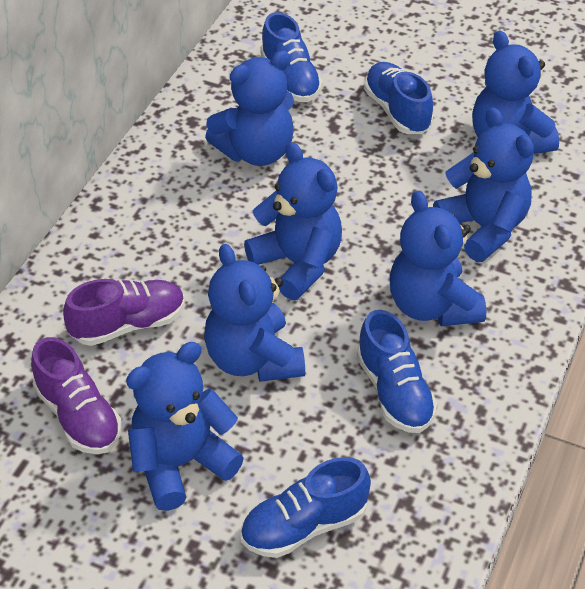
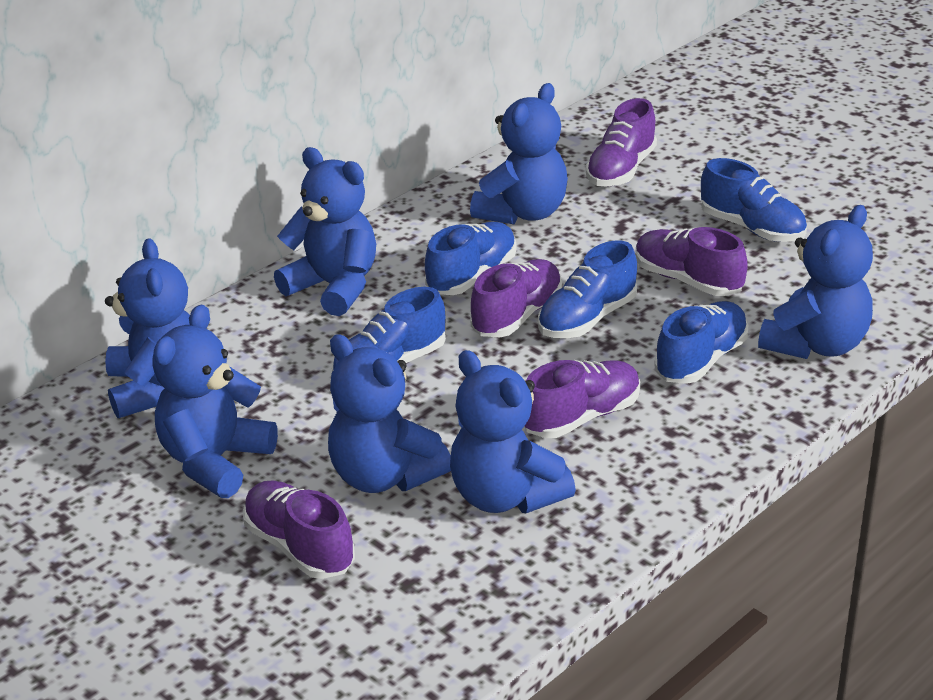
blue shoe: [241,457,371,558] [260,12,323,102] [357,310,437,433] [364,62,433,134] = 4 -> [332,287,446,372] [425,222,516,295] [538,240,637,338] [654,301,748,384] [701,158,807,242] = 5
purple shoe: [31,337,122,454] [63,279,185,346] = 2 -> [243,481,355,579] [470,259,562,337] [524,360,640,438] [586,98,657,186] [636,227,748,296] = 5

